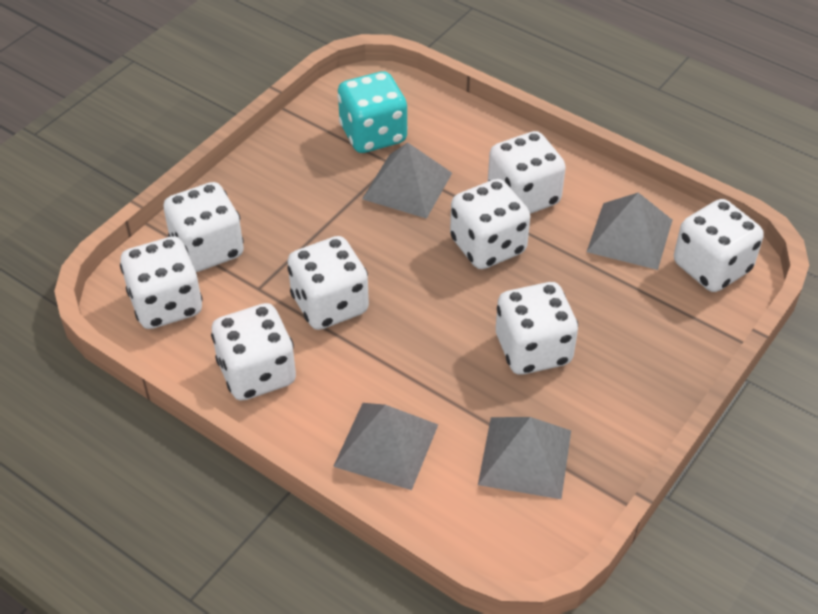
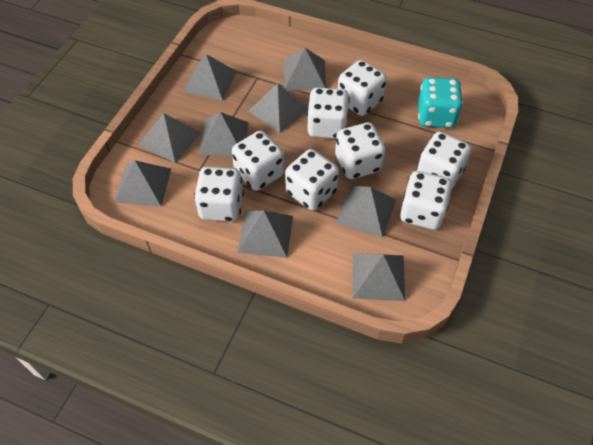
grey pyramid: [333,403,438,490] [362,142,452,219] [478,417,571,499] [587,193,672,270] = 4 -> [115,160,171,207] [139,113,201,163] [183,54,237,101] [199,112,249,156] [237,211,293,258] [249,84,308,133] [284,48,326,90] [336,186,396,238] [352,253,405,301] = 9

